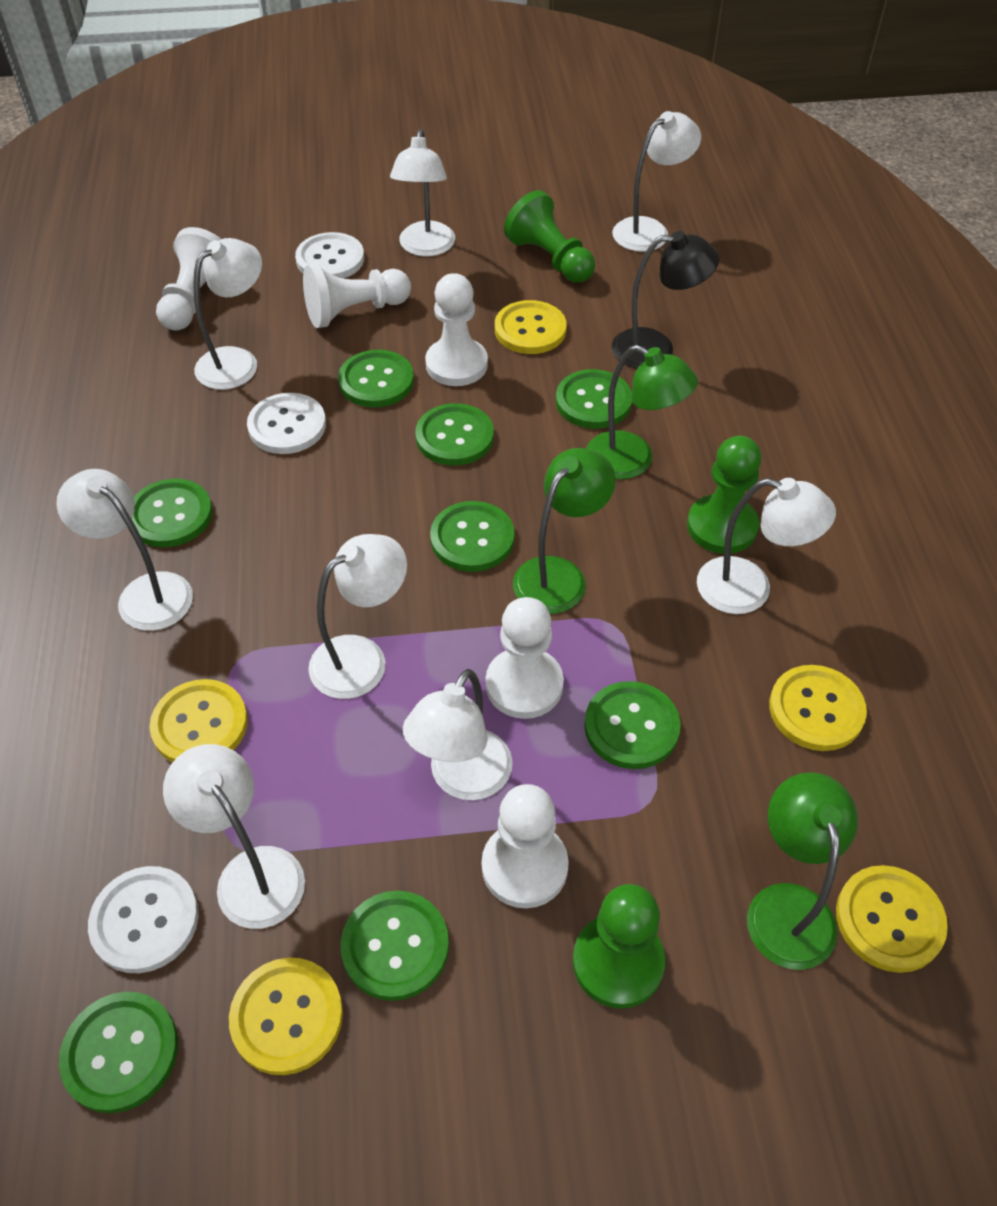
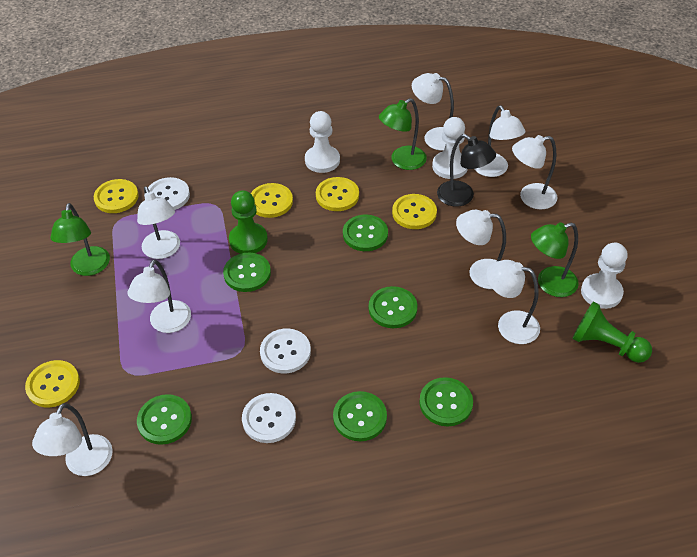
green button: [59,992,178,1113] [132,479,213,547] [338,350,414,408] [340,891,449,1001] [415,403,494,466] [430,501,515,572] [556,369,632,429] [584,681,681,769] = 8 -> [137,394,192,445] [223,253,271,292] [333,391,387,441] [343,215,388,251] [369,286,418,328] [419,377,473,427] = 6
green pawn: [504,190,595,283] [573,884,665,1009] [687,436,761,554] = 3 -> [229,190,268,254] [572,302,652,363] = 2
white pawn: [156,227,221,331] [303,264,411,328] [425,273,488,386] [482,784,569,908] [486,597,564,719] = 5 -> [305,111,340,173] [432,117,468,179] [581,242,628,309] = 3

